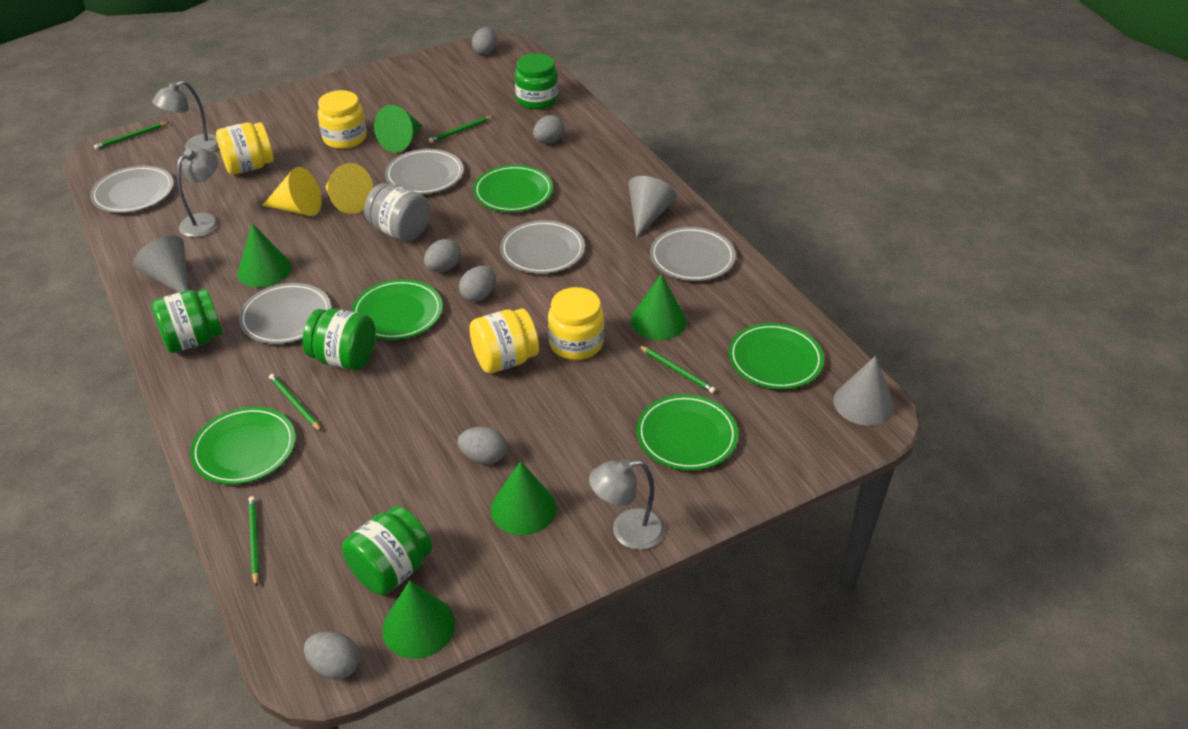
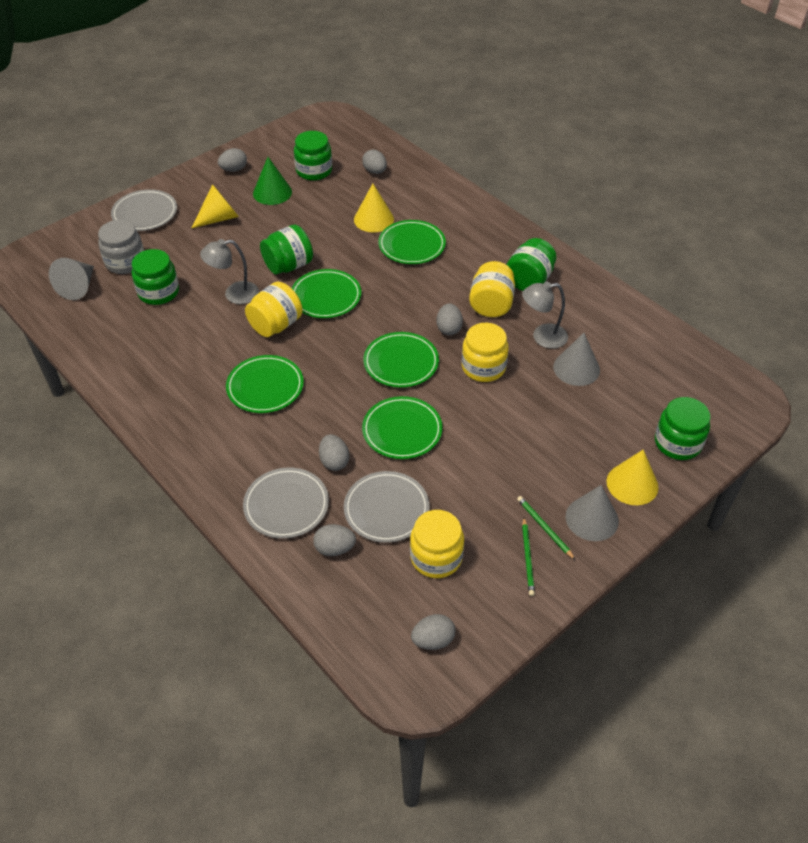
green cone: [238,224,292,287] [374,105,422,152] [382,580,455,659] [491,461,557,535] [631,274,686,340] = 5 -> [253,157,292,205] = 1
green jar: [152,289,222,353] [302,308,376,370] [342,506,432,595] [515,53,558,109] = 4 -> [132,249,179,305] [260,224,313,275] [294,131,332,181] [506,238,556,291] [655,397,711,460] = 5
green pencil: [94,122,169,150] [248,496,259,587] [269,374,321,431] [429,116,494,143] [638,345,716,393] = 5 -> [517,496,575,560] [522,518,535,596] = 2
grey lamp: [152,81,219,152] [177,148,219,237] [589,459,665,550] = 3 -> [200,239,259,304] [522,281,568,349] = 2
grey plate: [90,166,174,213] [239,283,331,344] [385,149,464,194] [500,220,585,274] [650,227,736,281] = 5 -> [111,189,177,231] [243,467,329,539] [344,471,429,543] = 3
yellow cone: [262,167,322,216] [325,163,373,214] = 2 -> [192,184,239,228] [354,184,394,232] [607,450,658,505] = 3

